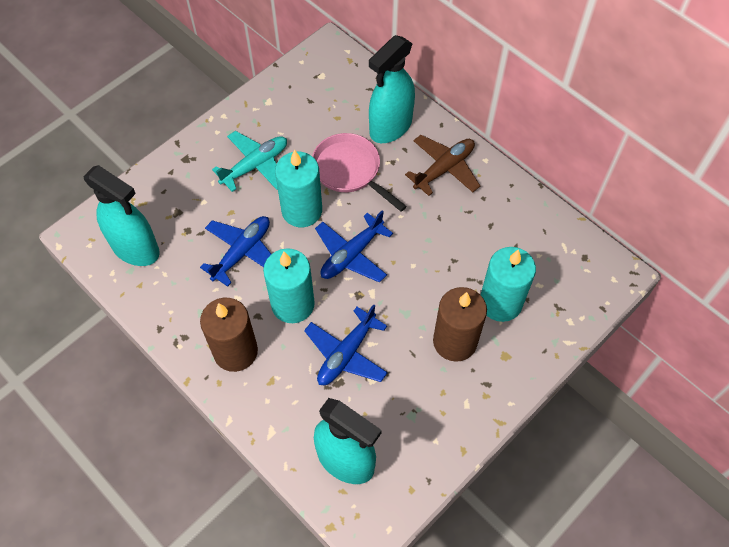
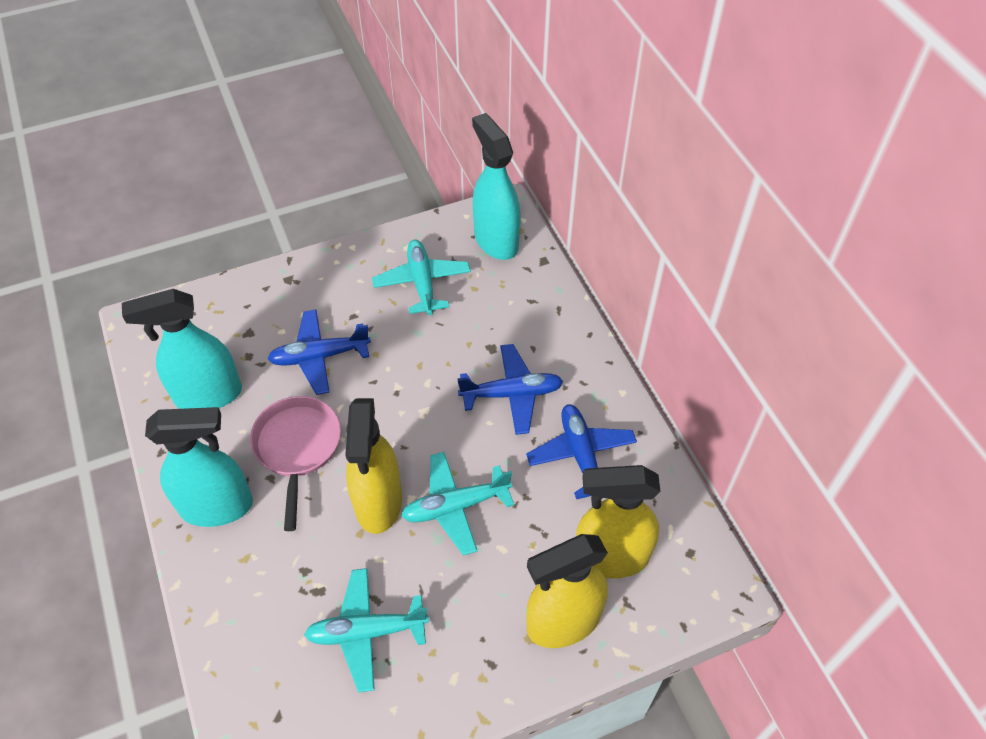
brown candle: [200,298,258,372] [433,287,487,362] = 2 -> none = 0
brown plane: [405,135,480,196] = 1 -> none = 0
turquoise candle: [263,248,315,323] [275,149,322,227] [480,247,536,322] = 3 -> none = 0
turquoise plane: [212,131,287,192] = 1 -> [304,568,429,693] [372,240,471,315] [401,452,514,556] = 3
yellow spray bottle: none = 0 -> [345,398,402,534] [526,534,608,648] [576,465,661,578] = 3

